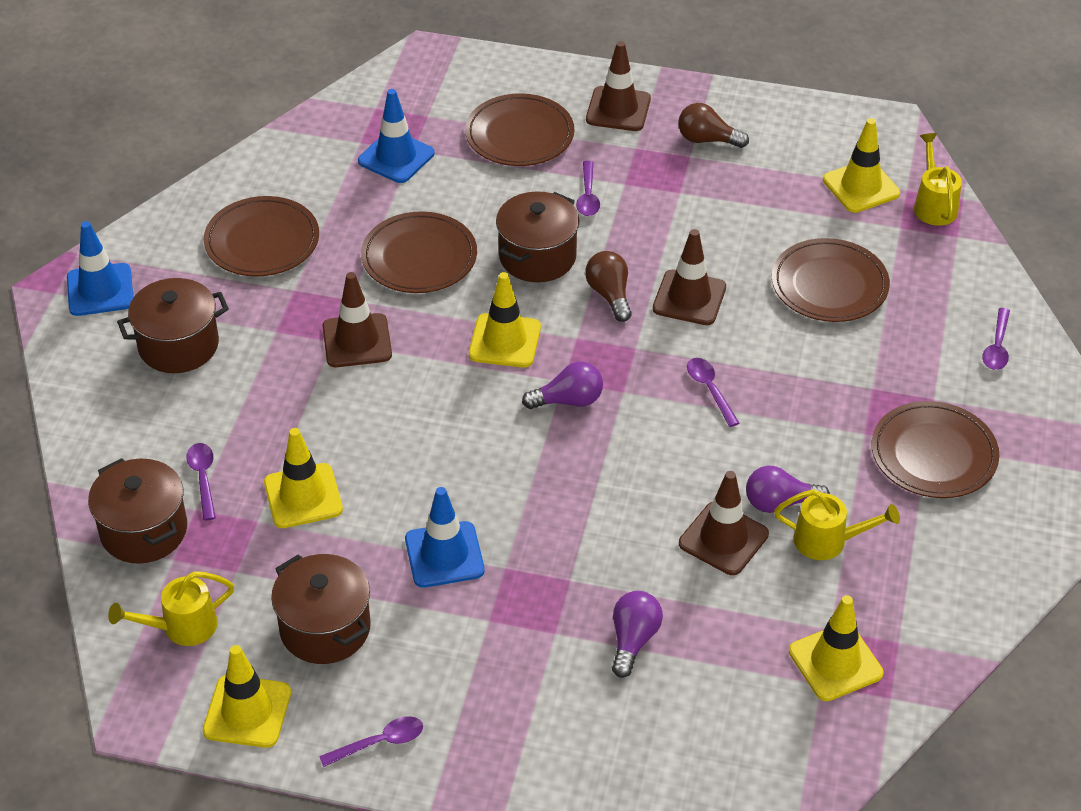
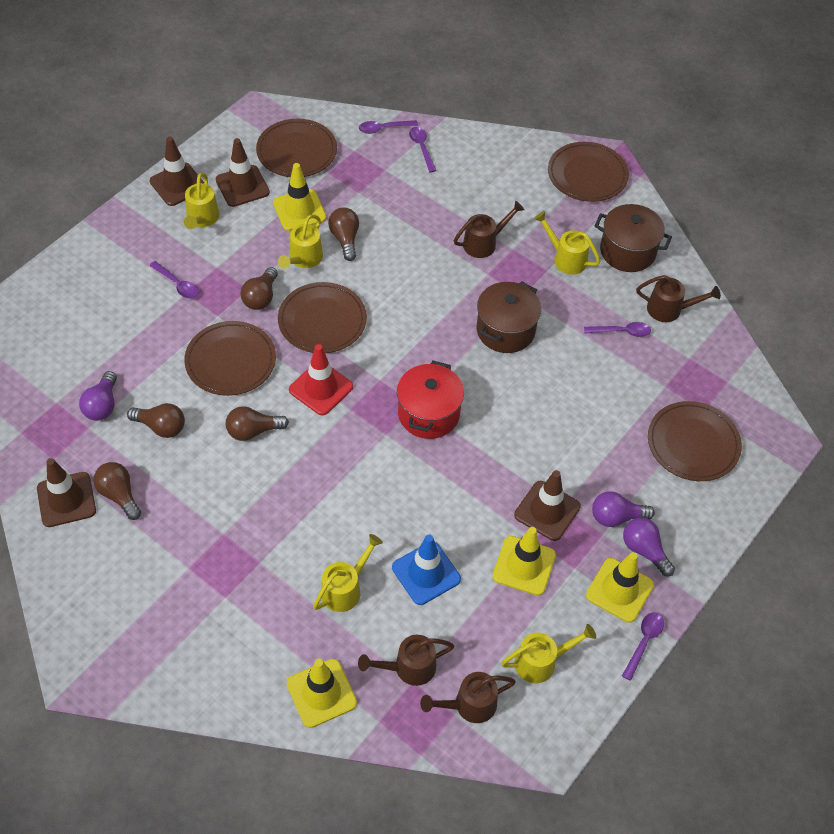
blue traffic cone: [67,221,133,316] [358,89,435,183] [405,487,485,588] = 3 -> [392,535,461,605] = 1
brown light bulb: [585,251,632,322] [678,103,749,148] = 2 -> [93,462,141,520] [127,403,185,438] [226,406,289,441] [241,267,278,310] [328,207,359,261] = 5
brown pot: [88,458,187,564] [117,278,229,373] [271,554,371,664] [496,191,579,282] = 4 -> [476,281,541,353] [595,204,672,272] = 2
brown watering can: none = 0 -> [358,635,454,686] [420,672,516,723] [454,201,524,258] [636,275,721,322] = 4
red pot: none = 0 -> [397,361,464,439] = 1
red traffic cone: none = 0 -> [289,344,353,415] = 1
yellow traffic cone: [203,645,291,748] [264,428,343,528] [469,272,541,368] [789,595,883,701] [823,118,900,213] = 5 -> [273,163,326,231] [287,659,357,728] [493,527,556,596] [586,552,654,623] = 4
yellow watering can: [108,571,234,646] [774,489,900,560] [914,133,962,226] = 3 -> [184,173,219,229] [278,214,323,269] [313,534,383,612] [501,624,596,683] [534,211,600,275] = 5

